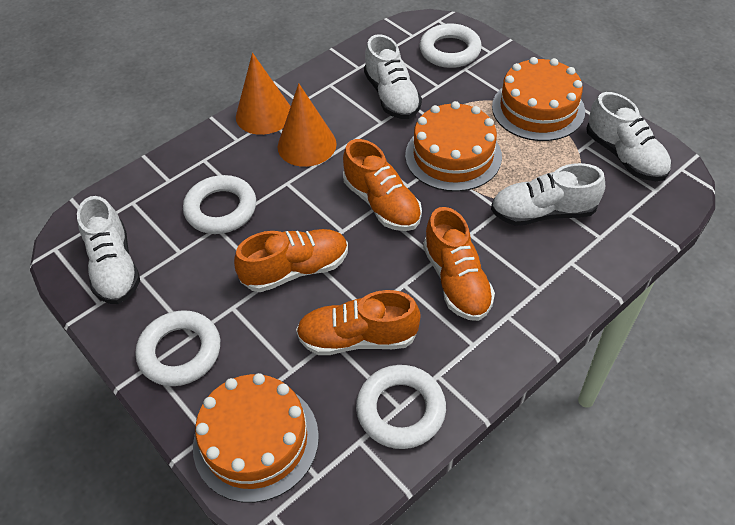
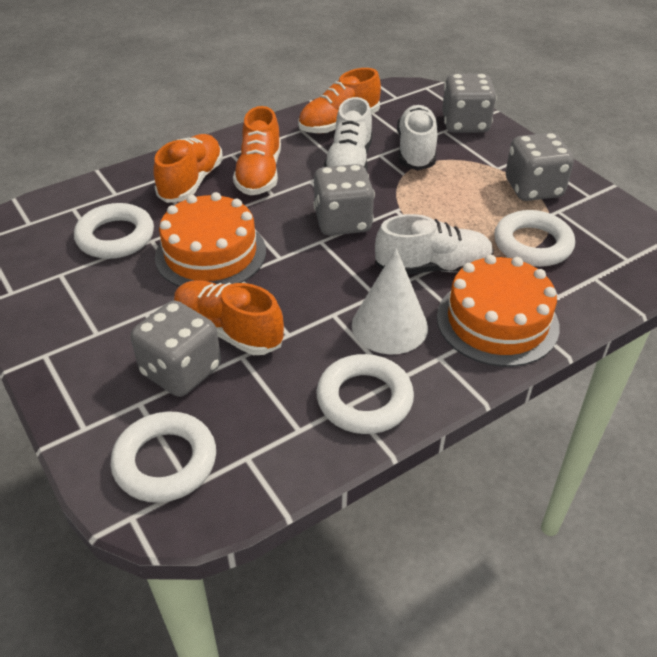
grey dice: none = 0 -> [131,300,221,397] [313,164,375,235] [442,74,497,133] [506,133,574,201] = 4
orange cake: [193,373,319,503] [405,101,502,192] [492,57,585,141] = 3 -> [155,192,266,287] [437,255,560,367] = 2
orange cone: [236,53,291,135] [278,83,337,167] = 2 -> none = 0
white cone: none = 0 -> [352,248,428,355] = 1
white shoe: [77,196,140,304] [364,34,422,119] [491,163,605,226] [586,92,671,181] = 4 -> [324,97,372,171] [375,214,494,275] [397,105,438,170] = 3

